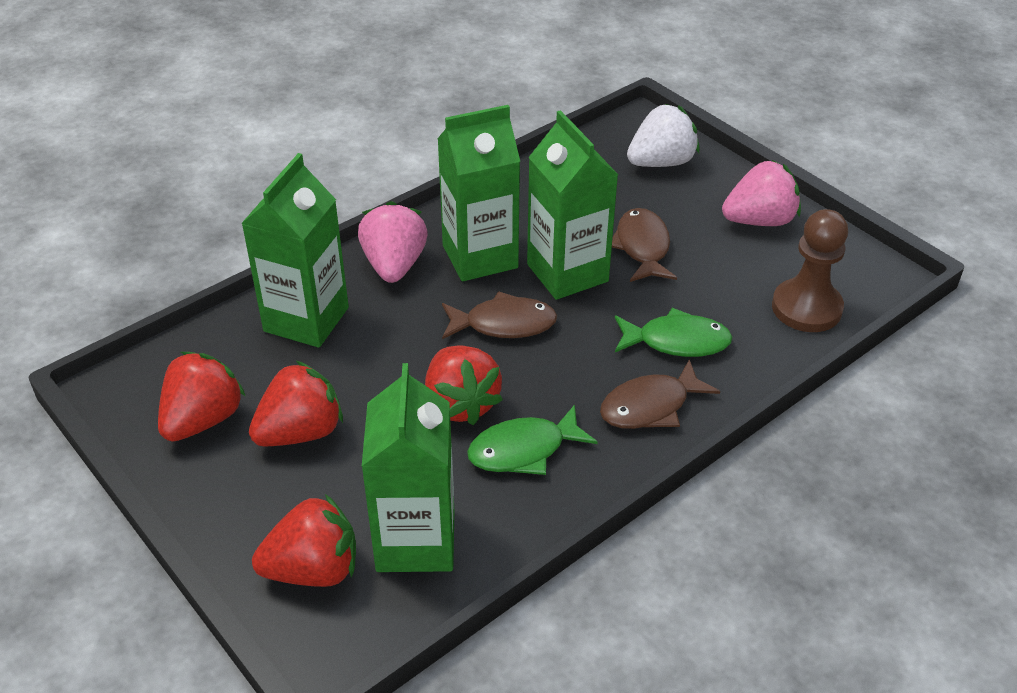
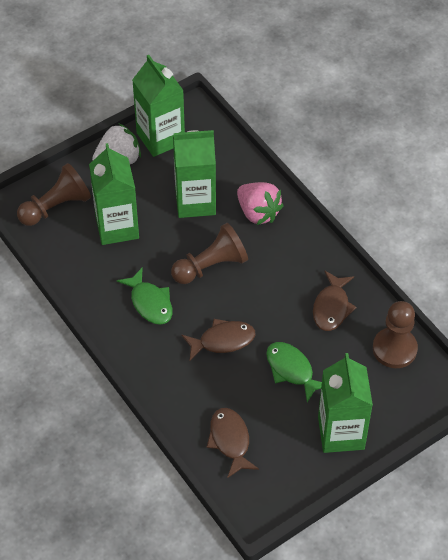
brown pawn: [772,209,848,332] = 1 -> [17,163,91,226] [171,223,248,284] [373,301,418,368] = 3
pink strawberry: [358,201,427,283] [722,160,801,226] = 2 -> [237,182,284,225] = 1
red strawberry: [158,352,245,442] [249,361,343,446] [252,494,356,587] [425,345,503,425] = 4 -> none = 0

